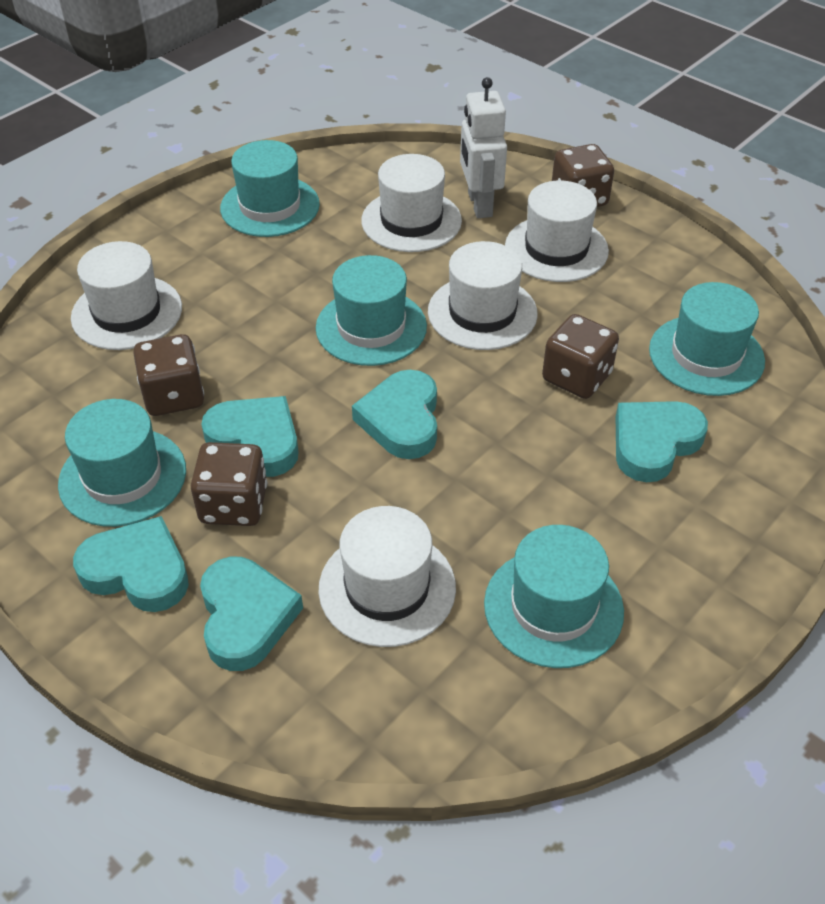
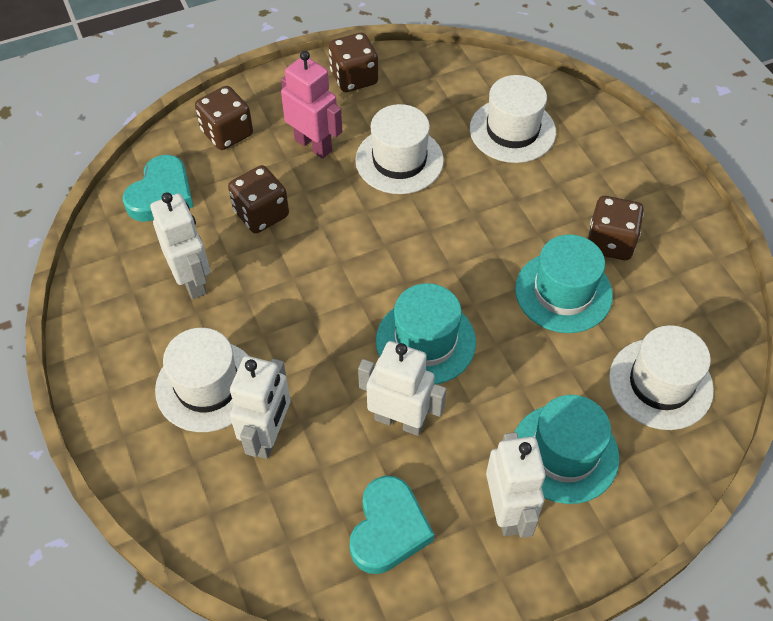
pink robot: none = 0 -> [281,51,342,159] = 1
turquoise hat: [58,399,186,527] [220,140,320,237] [316,255,427,366] [484,525,624,668] [649,282,765,396] = 5 -> [376,283,476,384] [515,235,613,333] [515,395,619,504] = 3
turquoise heart: [73,516,189,612] [200,557,303,671] [201,396,299,477] [352,370,437,459] [616,401,708,482] = 5 -> [123,155,193,222] [350,476,434,574] = 2
white hat: [71,241,182,350] [319,506,456,647] [361,154,462,252] [428,241,538,350] [505,181,609,282] = 5 -> [155,328,249,432] [355,104,444,194] [470,75,556,163] [609,325,714,430] = 4
white robot: [460,77,507,218] = 1 -> [150,192,210,299] [230,356,291,459] [358,341,446,436] [486,432,546,538] = 4

